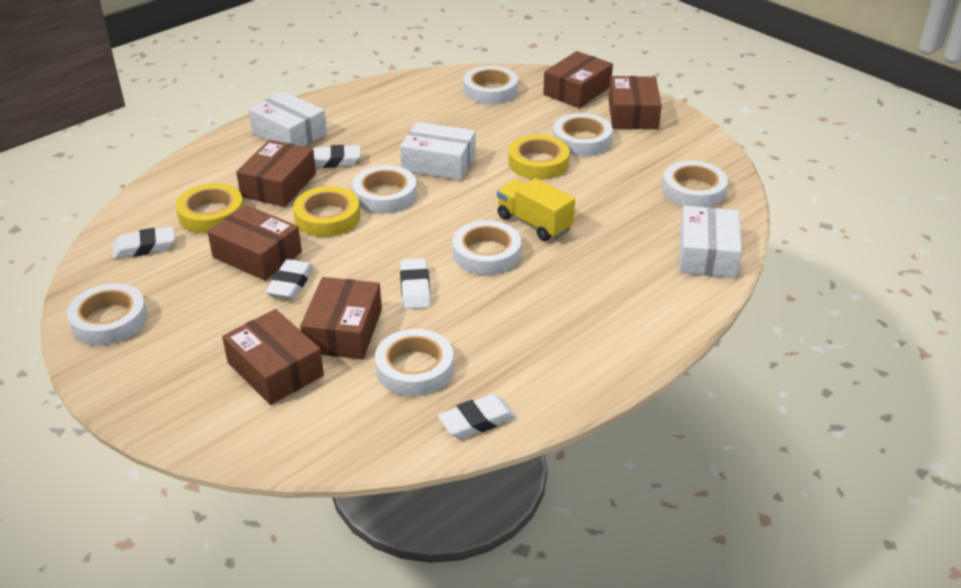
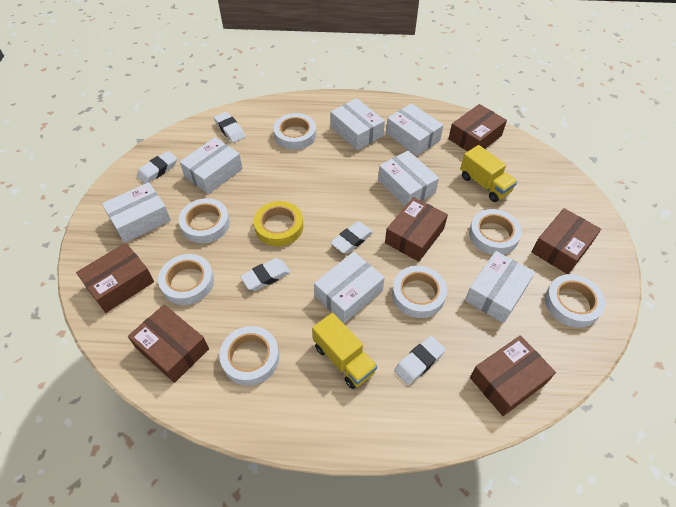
white box: [248,91,327,147] [400,122,476,180] [679,206,742,278] = 3 -> [102,182,171,243] [180,137,243,194] [314,252,385,323] [331,98,385,150] [378,151,439,206] [386,103,443,156] [465,251,535,323] = 7
yellow tape: [176,183,244,234] [293,186,360,237] [508,135,570,180] = 3 -> [254,201,303,246] = 1
yellow truck: [497,178,575,241] = 1 -> [312,313,377,389] [460,145,517,202] = 2

